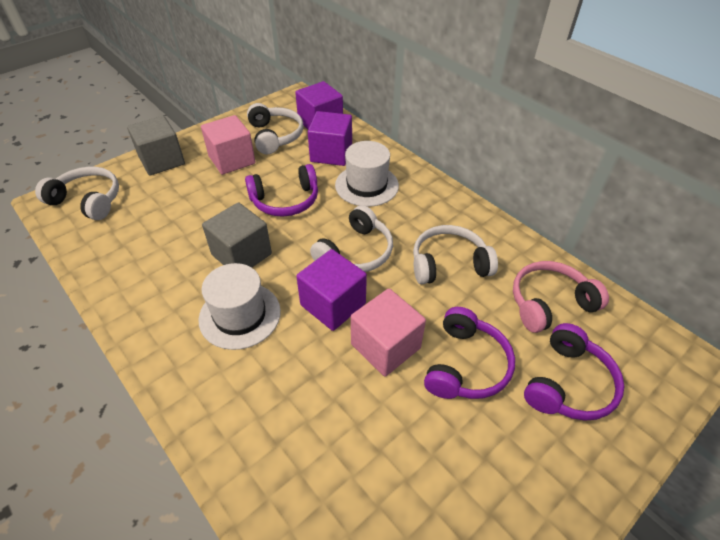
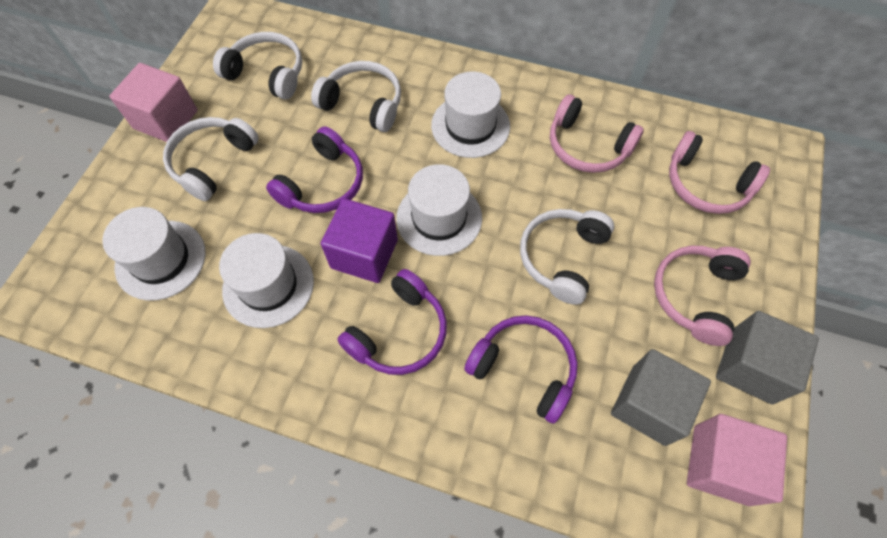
pink headphones: [513,261,609,333] = 1 -> [550,94,644,173] [654,246,751,346] [669,131,770,214] = 3
purple cube: [295,81,343,129] [296,249,367,331] [308,111,352,166] = 3 -> [321,198,398,283] = 1
white hat: [198,263,281,350] [335,141,399,207] = 2 -> [102,207,206,300] [219,233,314,328] [396,164,482,256] [431,72,510,158] = 4

